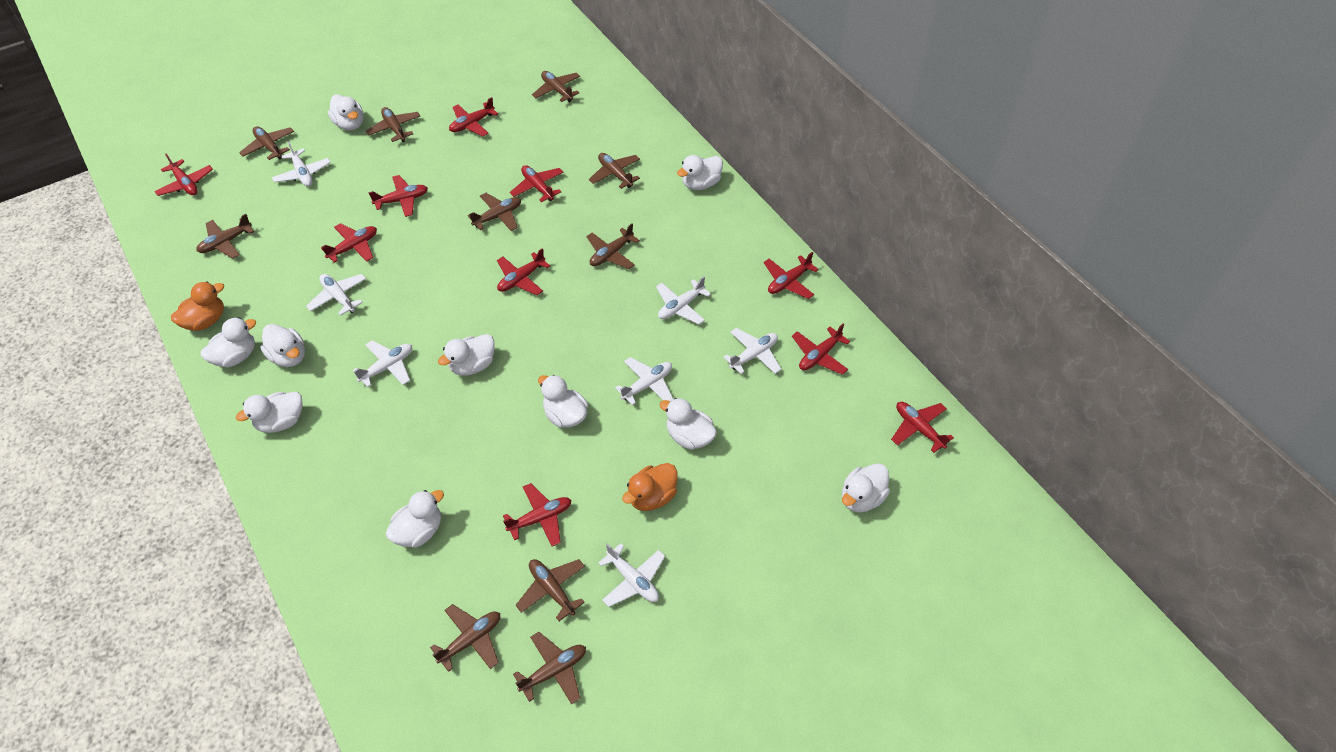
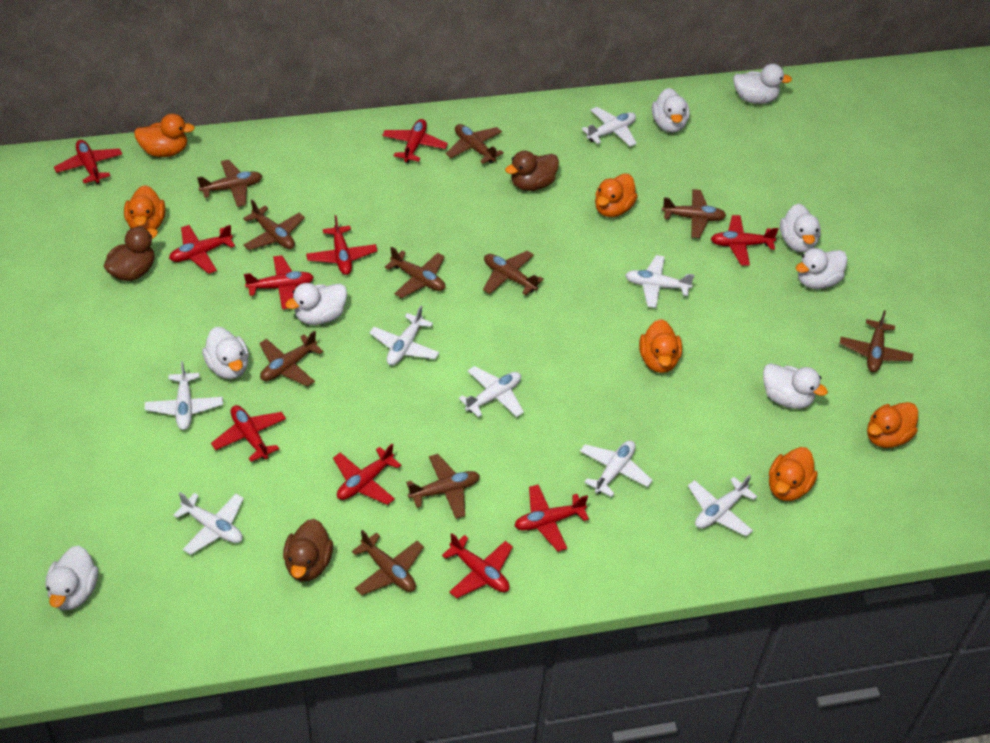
brown duck: none = 0 -> [103,227,158,281] [283,519,333,582] [505,151,559,191] = 3
orange duck: [171,282,224,331] [622,463,678,511] = 2 -> [124,185,165,230] [134,114,195,157] [595,174,638,217] [639,319,682,373] [769,447,818,501] [867,402,918,448] = 6
white duck: [201,317,256,367] [236,392,303,433] [260,324,305,367] [328,94,363,130] [386,490,444,548] [438,334,495,376] [538,375,588,428] [660,398,717,450] [677,155,723,190] [842,463,890,513] = 10 -> [46,546,98,610] [202,327,249,379] [285,283,347,325] [652,88,690,133] [733,64,792,104] [763,363,828,409] [780,203,821,252] [796,248,847,289] = 8
white plane: [272,141,331,186] [306,274,366,316] [352,340,412,387] [598,543,665,607] [615,357,674,405] [656,276,711,324] [723,328,781,374] = 7 -> [145,361,223,430] [173,492,244,555] [369,306,439,365] [459,366,524,417] [580,440,653,497] [582,107,637,147] [625,255,694,308] [688,475,757,536] = 8

